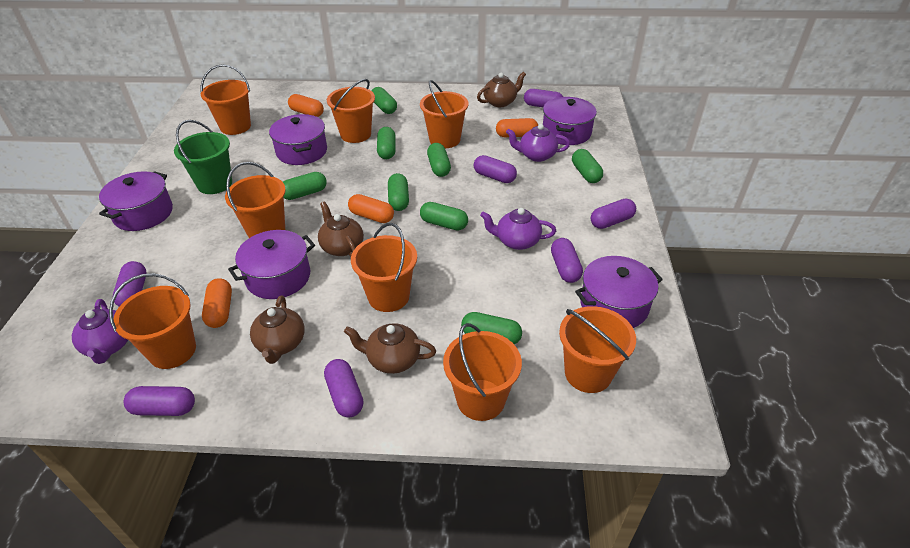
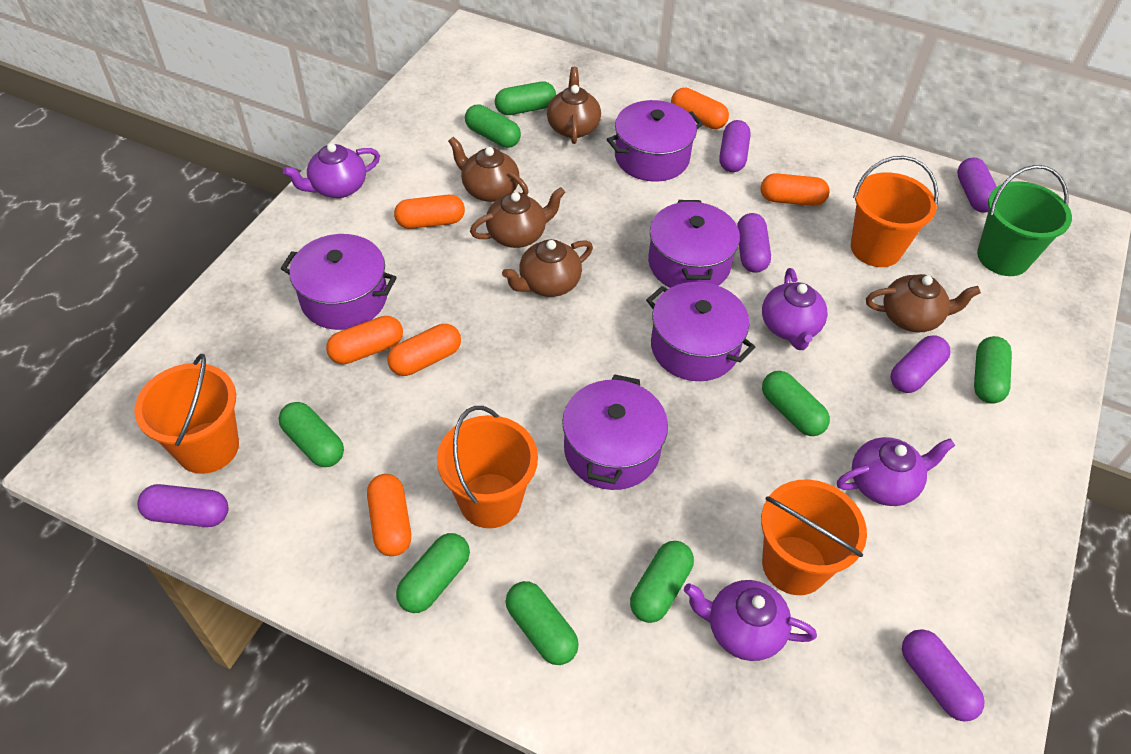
brown teapot: [250,296,305,364] [318,201,364,257] [344,323,436,374] [477,72,526,107] = 4 -> [448,137,529,202] [470,187,565,248] [502,239,593,297] [547,67,601,144] [866,274,981,332] = 5
orange bucket: [109,273,196,369] [201,64,251,135] [225,162,286,238] [327,79,375,143] [351,223,417,312] [420,80,468,148] [443,323,522,421] [559,306,636,393] = 8 -> [134,354,239,474] [437,406,538,528] [761,480,867,595] [851,156,938,267] = 4
orange capsule: [202,278,232,328] [288,94,324,117] [348,194,394,223] [496,118,538,137] = 4 -> [326,316,403,364] [367,474,411,556] [387,324,461,376] [394,195,465,229] [671,88,729,129] [761,173,830,206] = 6
purple capsule: [113,261,146,307] [124,386,195,416] [324,359,363,418] [474,155,517,183] [524,89,563,107] [551,238,583,283] [591,199,636,229] = 7 -> [138,484,228,527] [719,120,751,172] [737,213,771,273] [891,335,950,393] [902,629,985,722] [957,157,997,213] = 6
purple teapot: [72,299,128,364] [480,208,556,250] [506,124,570,162] = 3 -> [283,143,380,198] [684,580,817,661] [762,268,828,350] [837,437,955,506] = 4

